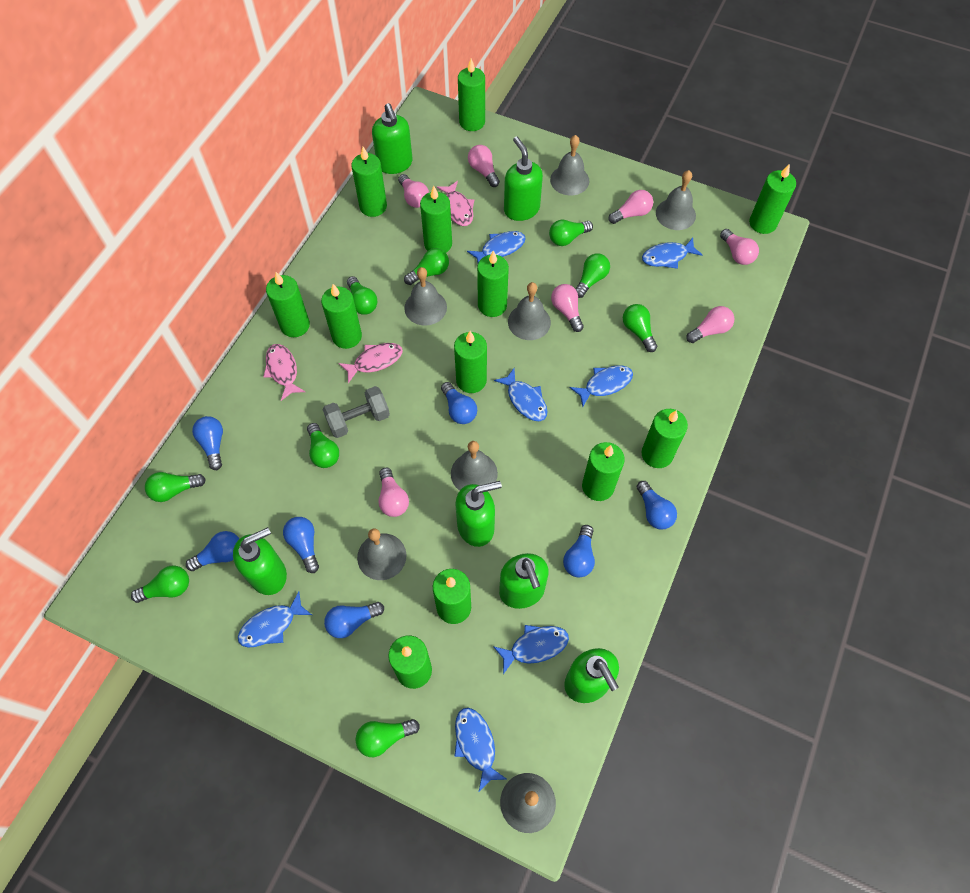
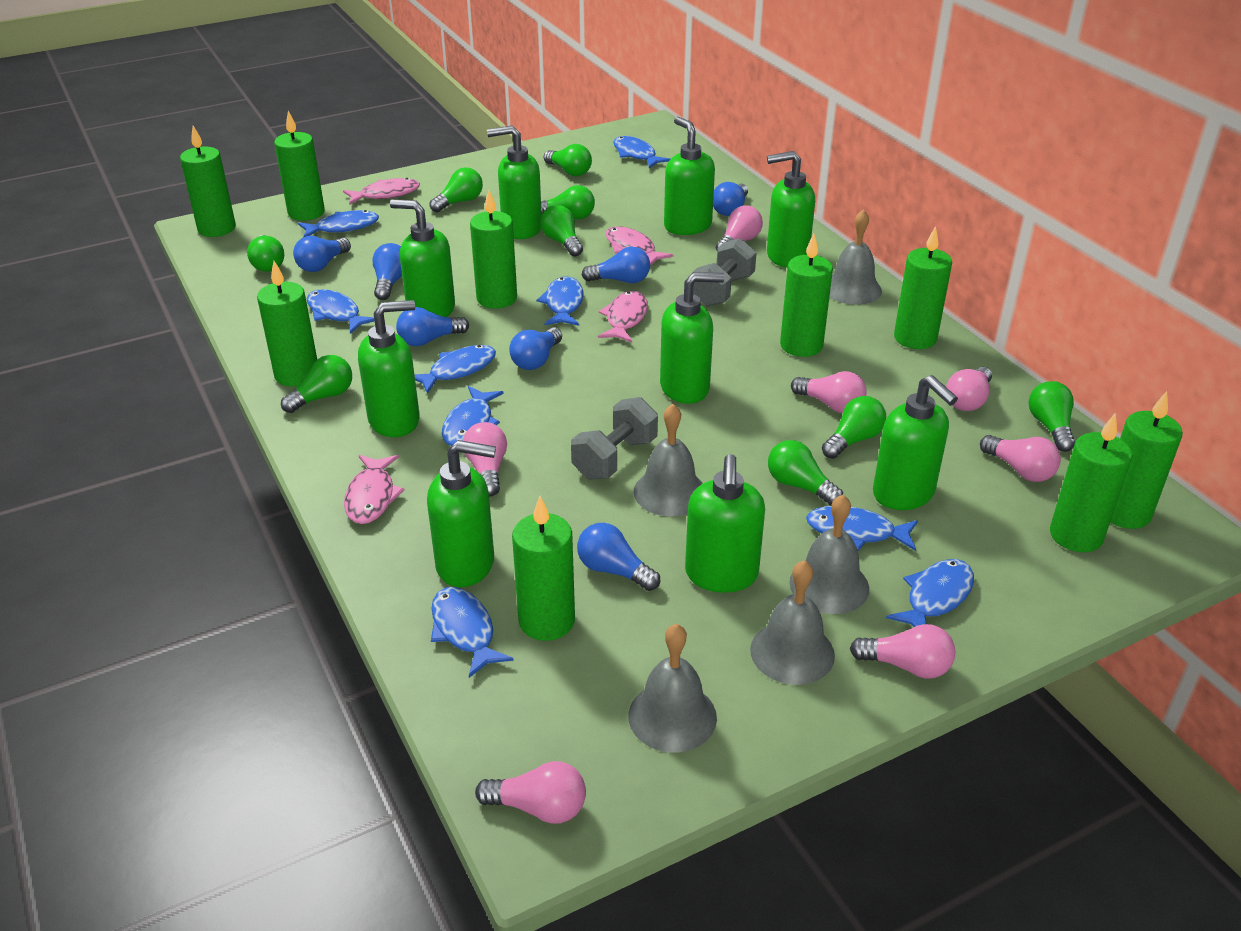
blue fish: [238,592,312,647] [454,708,507,791] [467,231,526,263] [493,625,569,674] [494,368,548,421] [570,365,633,407] [642,238,702,269] = 7 -> [298,210,379,237] [307,289,374,334] [414,345,496,394] [431,587,514,678] [442,386,504,446] [537,276,584,326] [613,136,670,168] [806,506,918,551] [886,559,974,627] = 9
green candle: [266,272,310,337] [321,284,362,349] [351,147,387,217] [388,636,432,689] [420,186,452,253] [433,569,471,624] [454,331,487,393] [458,59,485,131] [477,251,509,317] [582,442,625,501] [641,409,688,468] [749,164,796,234] = 12 -> [180,126,236,237] [257,261,317,387] [274,111,325,221] [470,190,517,309] [512,496,575,641] [780,234,833,357] [894,226,952,349] [1050,413,1132,552] [1110,391,1183,529] = 9
green soap dispenser: [233,527,287,595] [372,103,413,174] [456,481,502,547] [499,553,549,609] [504,137,543,221] [564,648,619,703] = 6 -> [358,300,420,437] [390,199,455,317] [427,440,496,587] [487,125,542,239] [660,272,725,404] [664,117,715,235] [685,454,765,592] [767,151,815,268] [873,375,958,510] = 9
grey bell: [357,528,406,580] [404,267,447,326] [451,441,498,491] [500,773,556,833] [508,282,551,340] [550,135,589,195] [656,170,696,230] = 7 -> [628,624,717,753] [634,404,703,516] [750,560,835,685] [789,495,869,614] [830,209,882,305] = 5
grey dumbbell: [323,386,390,438] = 1 -> [571,397,658,480] [691,238,757,307] = 2
pink fish: [263,344,305,401] [338,343,403,383] [437,181,474,226] = 3 -> [343,178,420,205] [344,455,405,524] [598,291,648,342] [605,226,673,266] = 4

